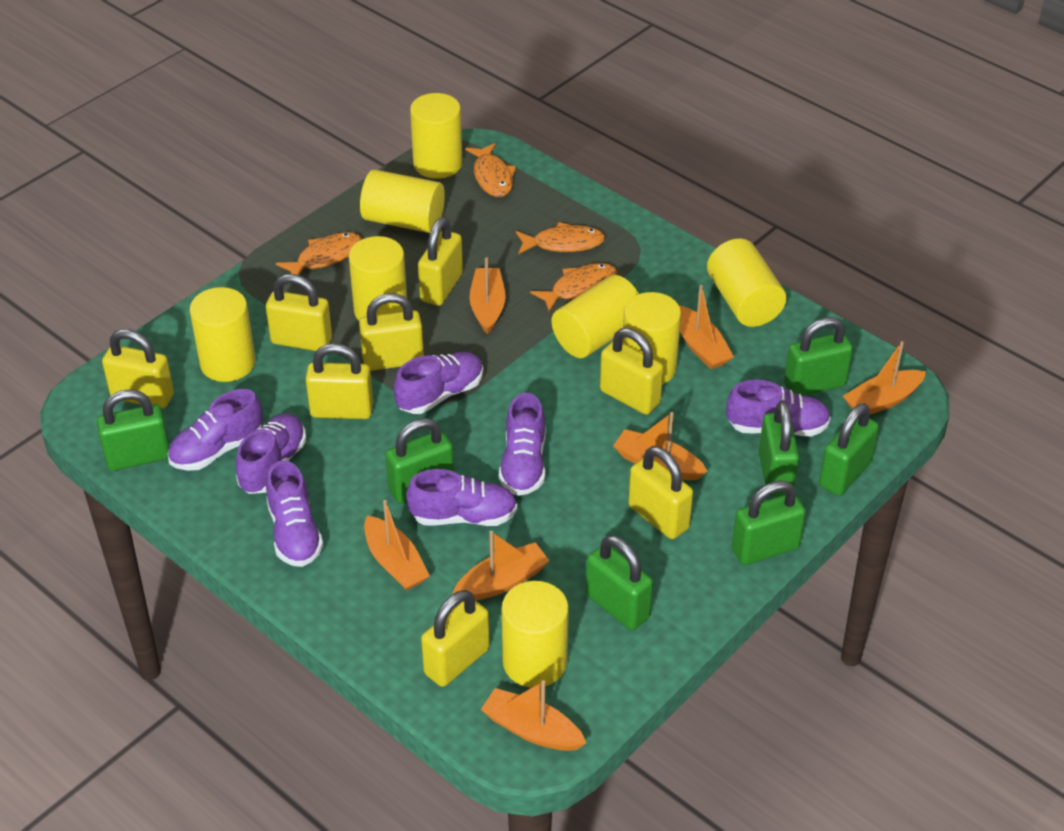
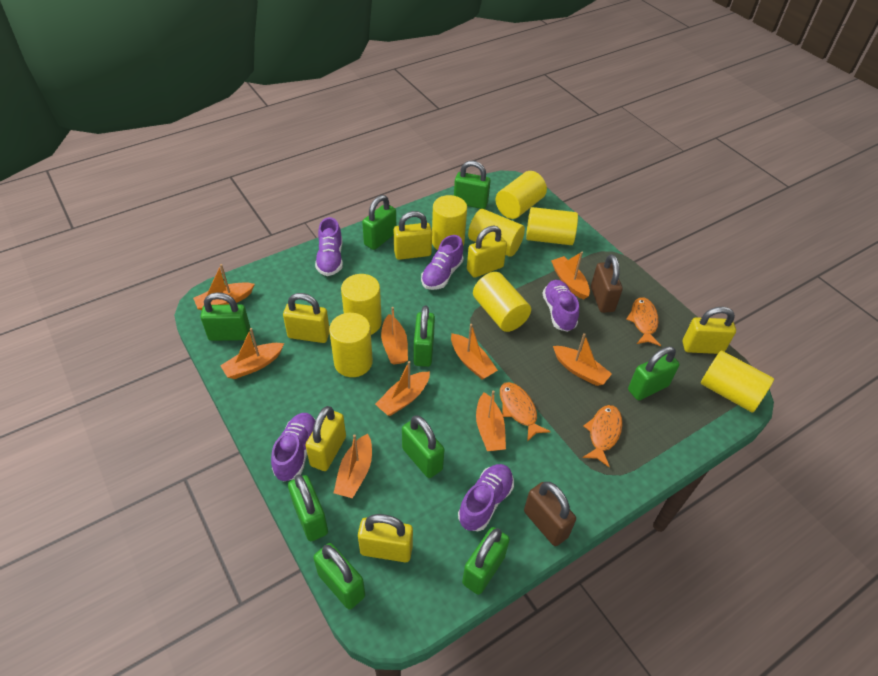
brown padlock: none = 0 -> [524,482,576,546] [591,254,623,313] = 2
green padlock: [97,389,170,471] [385,418,454,504] [586,535,653,630] [732,480,806,565] [759,401,799,496] [784,317,853,396] [819,403,879,496] = 7 -> [200,292,251,341] [288,474,328,541] [313,543,365,610] [362,195,396,250] [402,415,444,478] [414,305,435,367] [454,161,491,209] [462,527,510,595] [628,346,679,400] = 9
orange boat: [364,500,430,591] [453,531,550,601] [469,257,506,334] [481,680,587,751] [613,412,708,480] [679,285,734,369] [843,341,926,414] = 7 -> [193,264,255,311] [220,328,284,379] [334,434,372,498] [375,361,430,416] [381,307,408,365] [451,324,498,379] [476,391,506,451] [551,252,590,300] [553,333,612,386] = 9
orange fish: [276,232,362,275] [465,143,516,197] [516,222,605,254] [530,263,617,312] = 4 -> [500,382,551,442] [583,405,622,467] [626,297,661,346] = 3
purple shoe: [168,389,263,471] [235,413,306,494] [266,460,323,567] [394,352,483,414] [406,469,517,526] [499,393,546,496] [726,380,831,437] = 7 -> [271,413,316,482] [315,217,343,276] [421,235,464,290] [458,464,514,531] [542,280,579,332] = 5
yellow padlock: [102,329,174,409] [266,274,332,351] [306,343,373,419] [359,293,424,371] [418,217,463,306] [421,590,490,687] [600,328,663,415] [628,446,693,539] = 8 -> [283,293,330,343] [305,406,346,471] [358,514,413,562] [394,211,432,260] [467,226,507,278] [683,307,736,354] = 6

